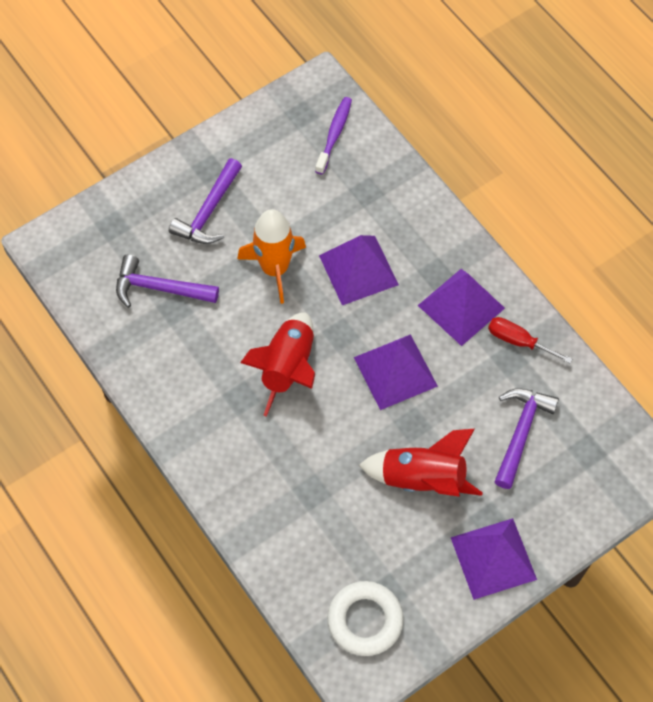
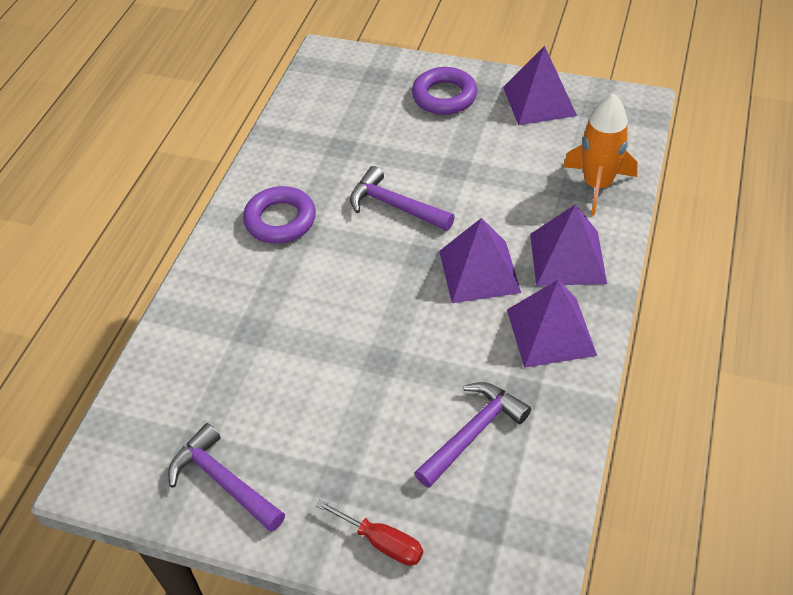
purple ring: none = 0 -> [243,186,316,244] [412,67,477,115] = 2
purple toothbrush: [315,97,352,174] = 1 -> none = 0
red rocket: [240,312,315,417] [359,429,483,497] = 2 -> none = 0
white ring: [327,581,404,656] = 1 -> none = 0

